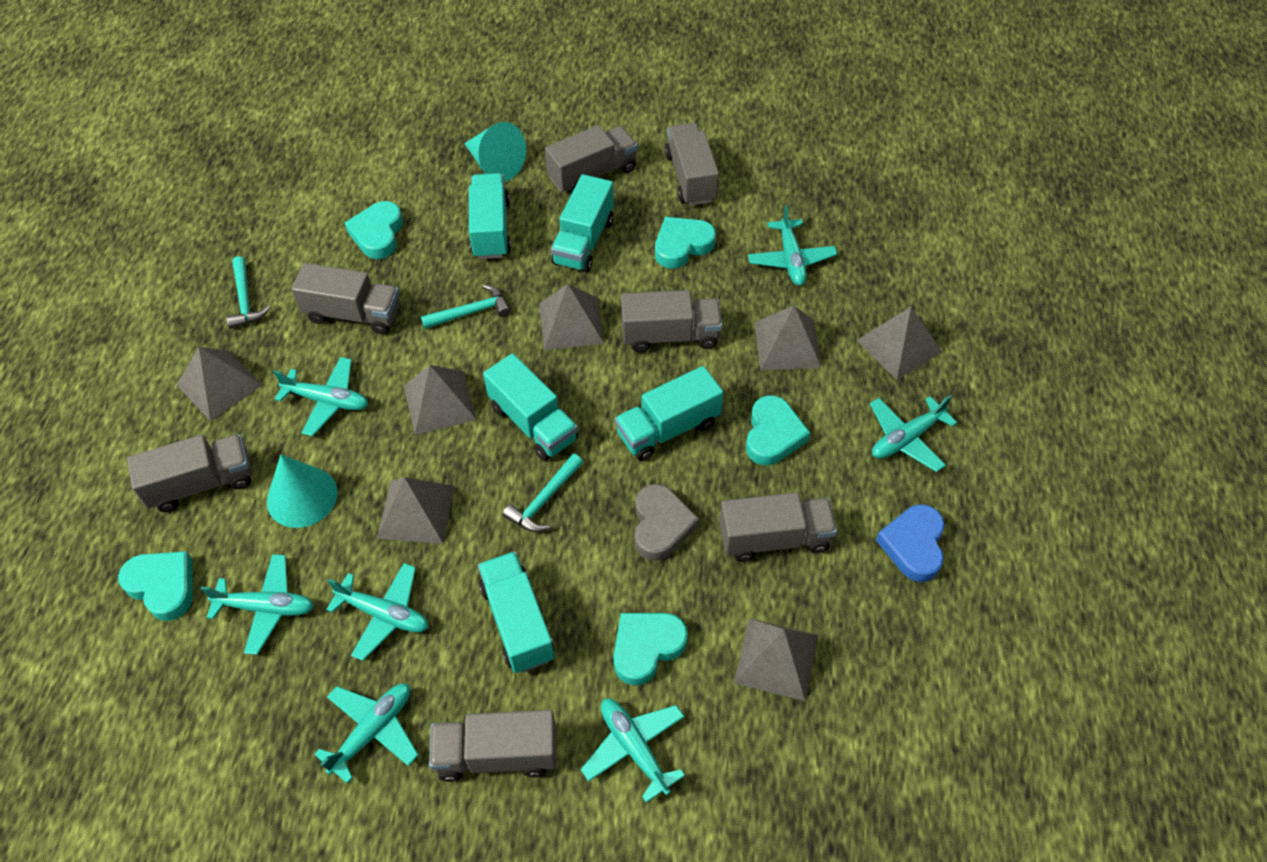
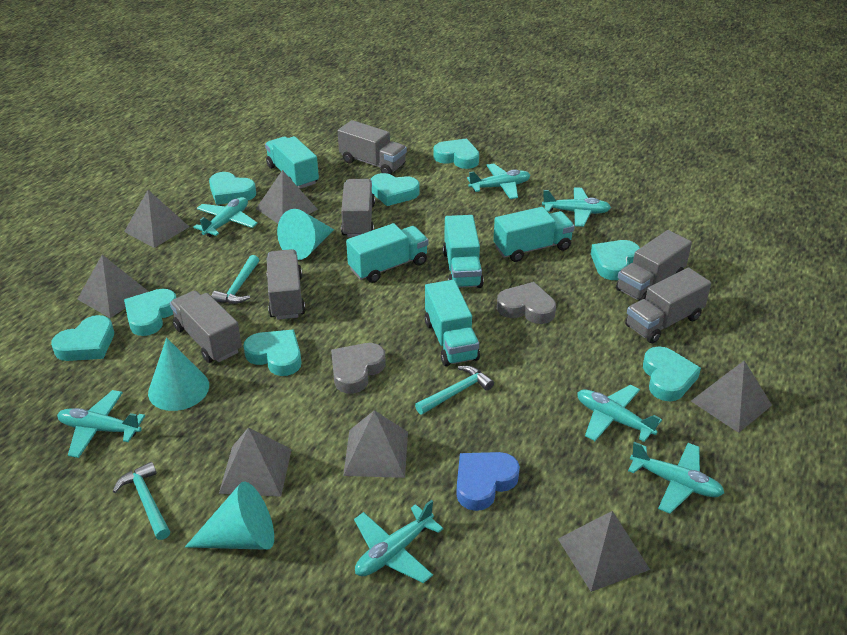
grey heart: [634,484,699,561] = 1 -> [331,343,386,394] [497,282,556,324] = 2
grey truck: [127,434,252,512] [291,263,400,334] [429,710,556,782] [545,125,638,194] [621,290,722,353] [665,123,719,206] [719,492,837,562] = 7 -> [170,291,242,363] [266,249,305,320] [338,120,407,174] [341,179,375,238] [616,230,692,301] [625,267,711,343] = 6
turquoise cone: [267,455,338,528] [464,122,526,182] = 2 -> [148,338,209,411] [185,481,274,550] [277,209,334,260] = 3
turquoise heart: [118,551,193,621] [345,201,403,259] [614,613,688,686] [655,217,716,269] [746,396,810,465] = 5 -> [51,315,114,361] [124,289,177,336] [209,172,256,205] [243,330,301,376] [370,173,420,206] [433,138,479,169] [591,240,640,280] [643,347,701,401] = 8

